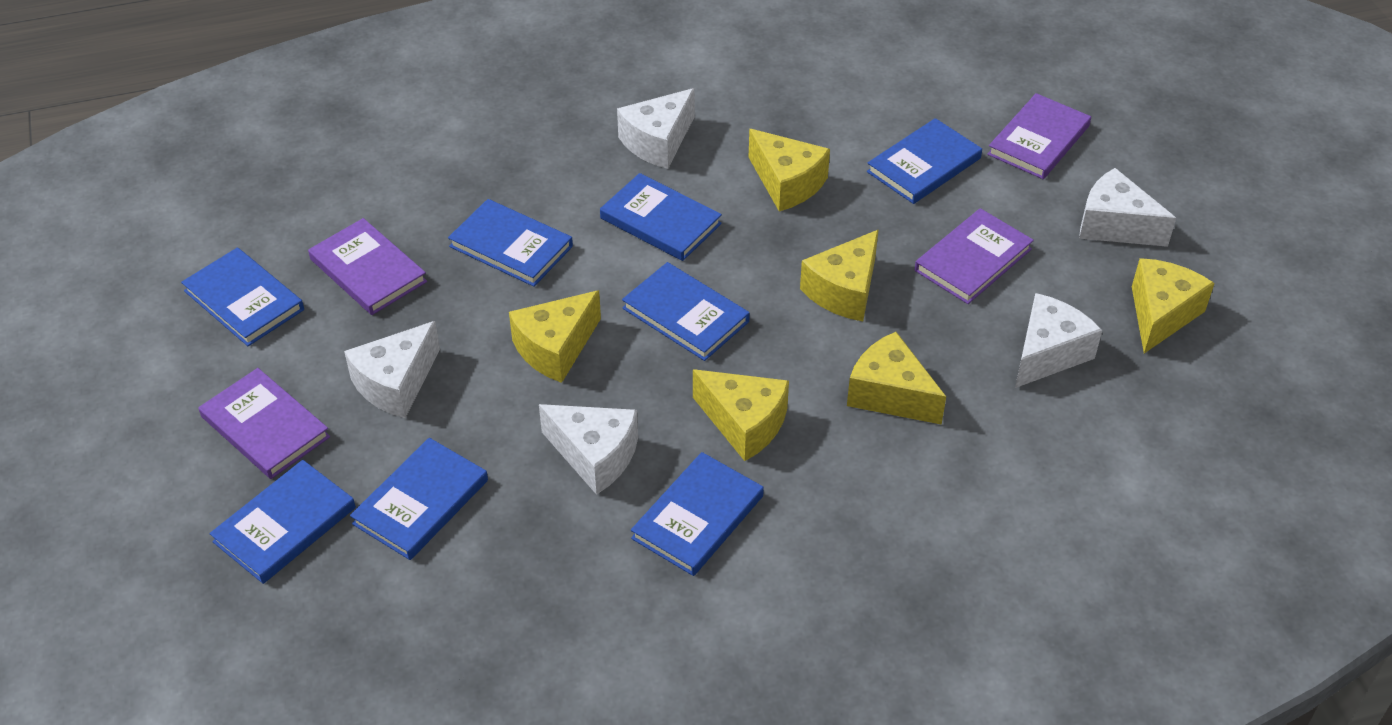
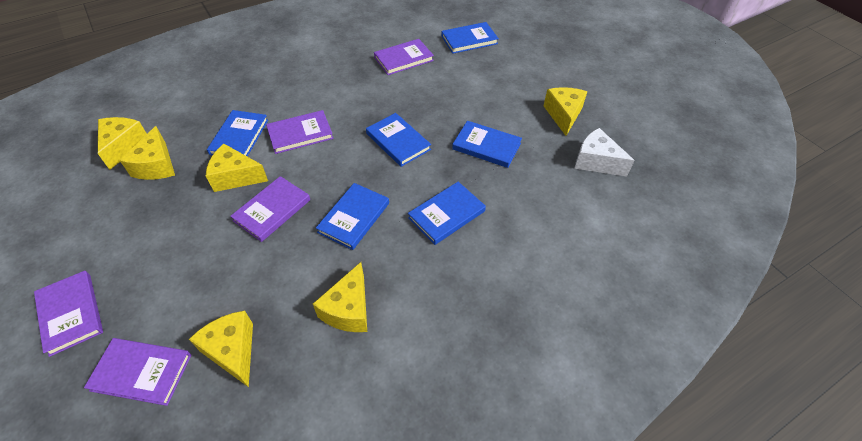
blue book: [181,247,304,346] [210,460,356,584] [350,438,488,560] [448,199,573,287] [600,173,722,261] [622,262,750,361] [631,452,764,576] [867,118,982,204] = 8 -> [207,110,268,157] [316,183,389,250] [366,113,431,167] [408,182,486,245] [441,22,499,54] [452,121,522,168] = 6
purple book: [199,368,330,479] [308,218,427,315] [915,208,1034,304] [987,93,1091,179] = 4 -> [34,271,103,357] [84,338,191,406] [230,176,310,242] [266,110,333,154] [374,39,434,75] = 5
white cheese: [344,321,440,418] [539,404,638,495] [617,88,695,169] [1015,293,1102,388] [1079,168,1176,247] = 5 -> [574,128,635,177] = 1

